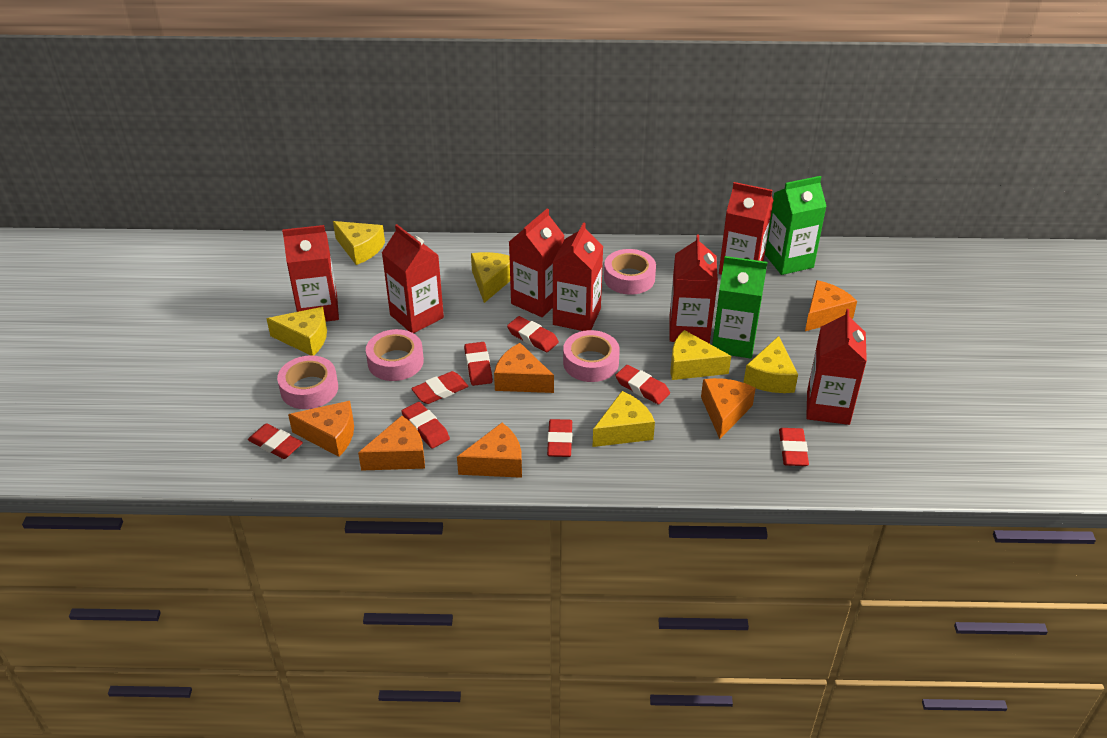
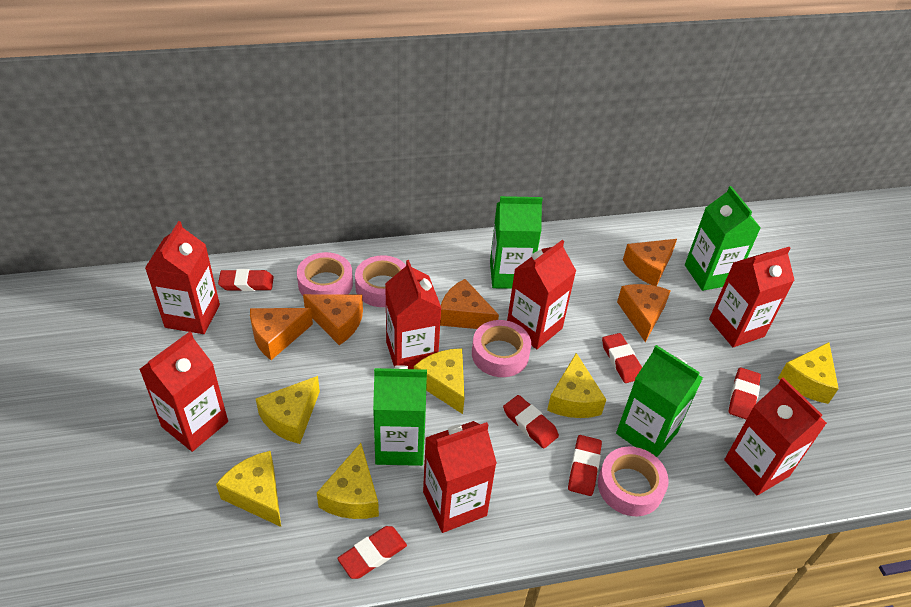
green carton: [712,256,767,359] [765,176,827,275] = 2 -> [373,365,427,466] [490,196,543,289] [616,345,703,457] [685,186,761,291] = 4
orange cheese: [288,401,354,457] [358,416,425,471] [457,423,522,478] [494,343,554,393] [701,378,756,439] [805,280,857,331] = 6 -> [250,308,313,360] [303,294,363,345] [440,279,499,329] [617,284,671,342] [623,239,677,286] = 5
red eraser: [248,423,303,459] [401,402,450,448] [411,371,469,404] [464,342,493,386] [507,316,559,352] [547,419,573,457] [615,365,670,405] [779,428,809,466] = 8 -> [218,269,274,291] [337,526,407,579] [503,395,559,449] [568,435,602,496] [602,333,642,383] [728,367,761,420] = 6

